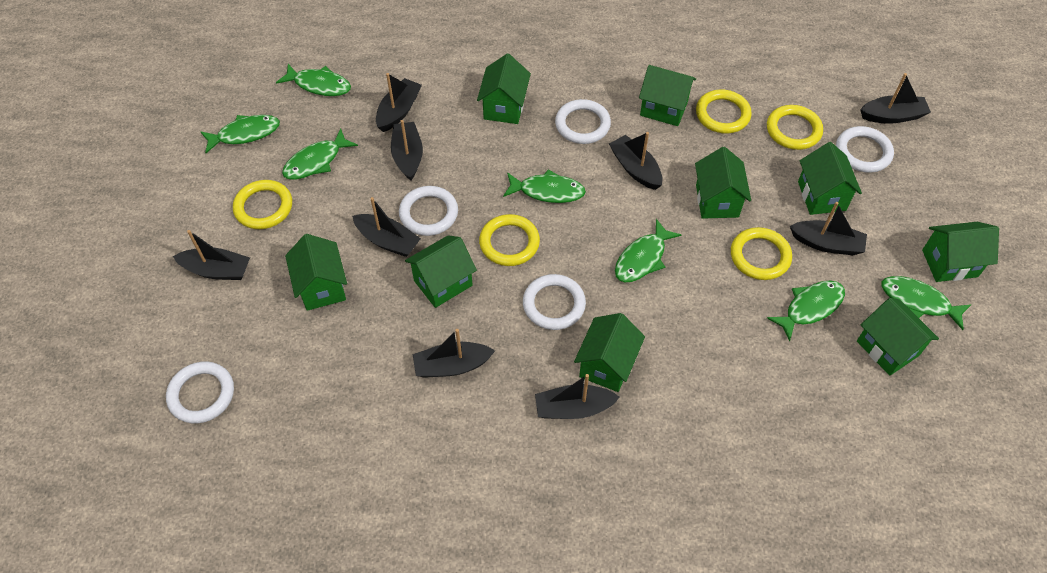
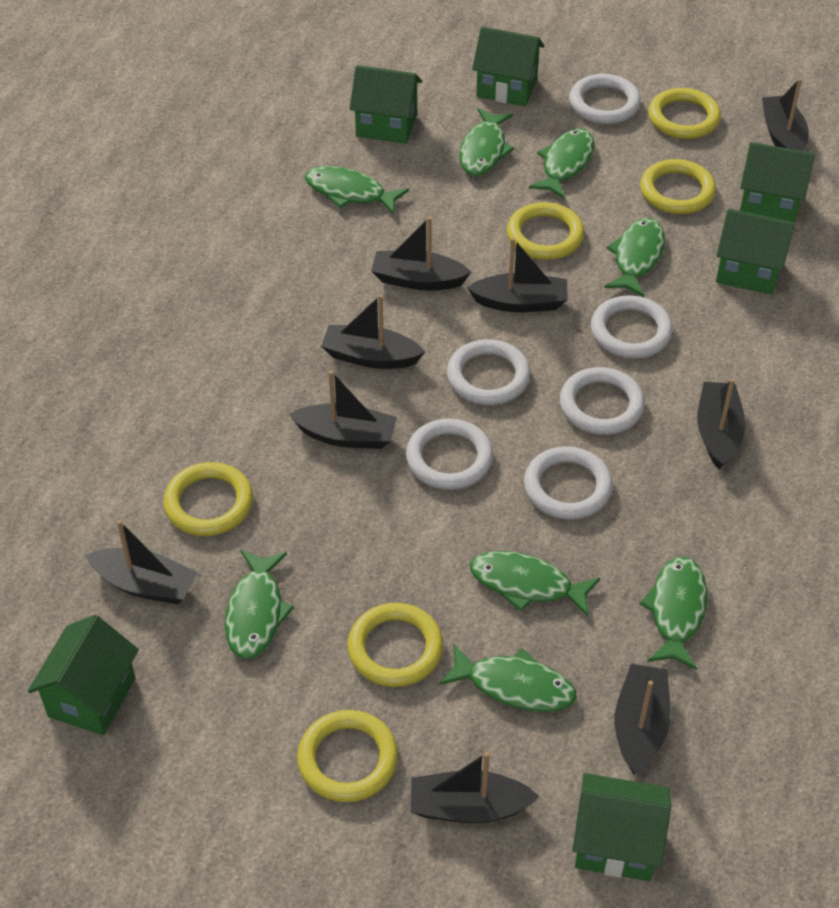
green fish: [201,115,280,153] [276,64,351,96] [282,128,358,180] [503,169,586,203] [615,219,681,282] [767,280,845,342] [881,276,972,330] = 7 -> [225,550,294,659] [305,166,409,215] [439,644,577,712] [460,108,514,176] [470,551,600,617] [529,128,595,199] [604,218,665,297] [639,556,707,670] = 8
green house: [285,234,347,311] [405,235,477,308] [477,54,531,124] [574,313,645,392] [639,65,696,126] [695,147,751,219] [798,142,862,215] [857,298,939,376] [922,222,999,282] = 9 -> [28,615,139,735] [350,65,422,144] [472,26,544,106] [573,773,671,881] [716,209,795,295] [740,142,815,223] = 6
white ring: [166,361,234,423] [399,186,458,236] [523,274,586,330] [555,99,611,144] [836,126,894,173] = 5 -> [406,419,493,490] [447,339,531,405] [524,446,613,520] [560,367,645,435] [569,74,641,124] [591,295,673,359] = 6
yellow ring: [233,180,292,229] [479,214,540,266] [696,89,752,133] [731,227,792,280] [767,105,823,150] = 5 -> [163,462,253,536] [297,710,398,802] [348,603,443,687] [507,202,584,260] [640,159,716,214] [648,88,721,139] = 6

